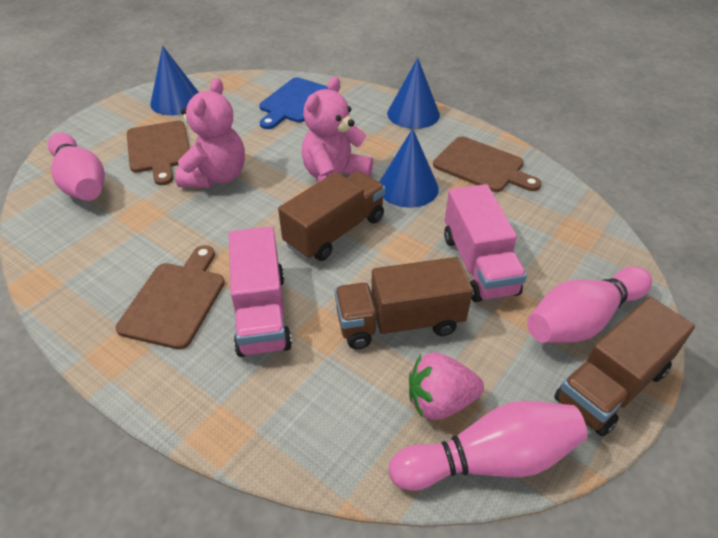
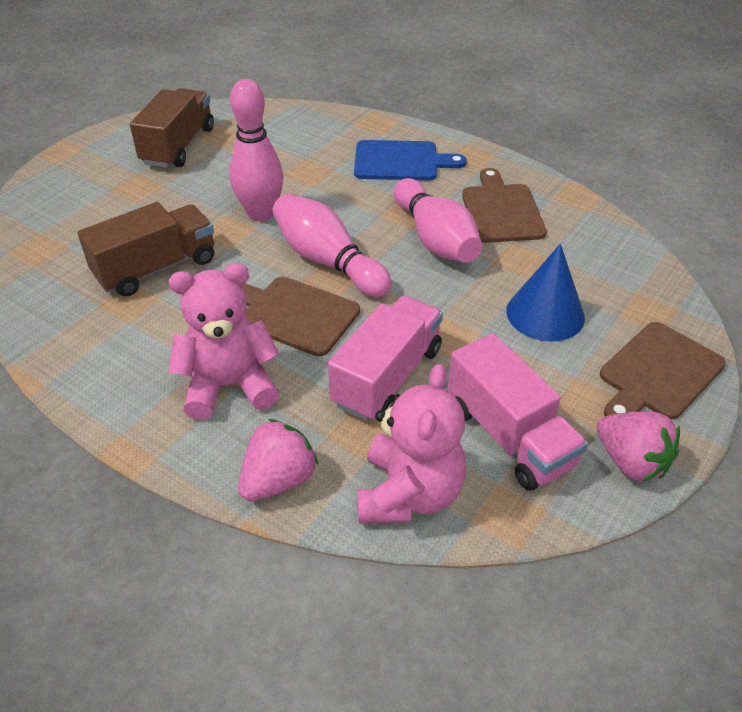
blue cone: [150,46,199,115] [379,128,439,208] [387,58,440,129] = 3 -> [506,244,585,342] = 1
brown truck: [278,171,385,261] [335,257,473,349] [554,297,695,437] = 3 -> [77,202,214,296] [130,88,214,168] = 2
pink strawberry: [409,352,484,420] = 1 -> [238,419,318,501] [596,411,680,482] = 2

